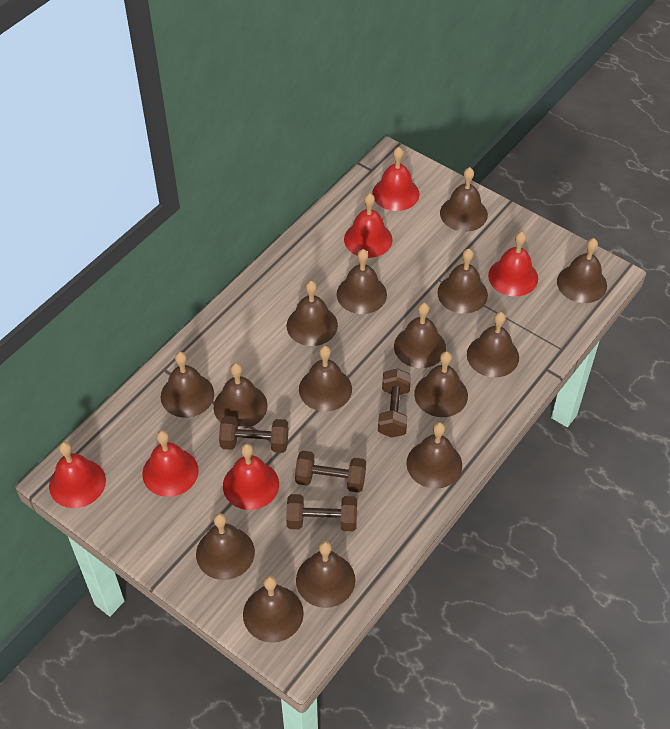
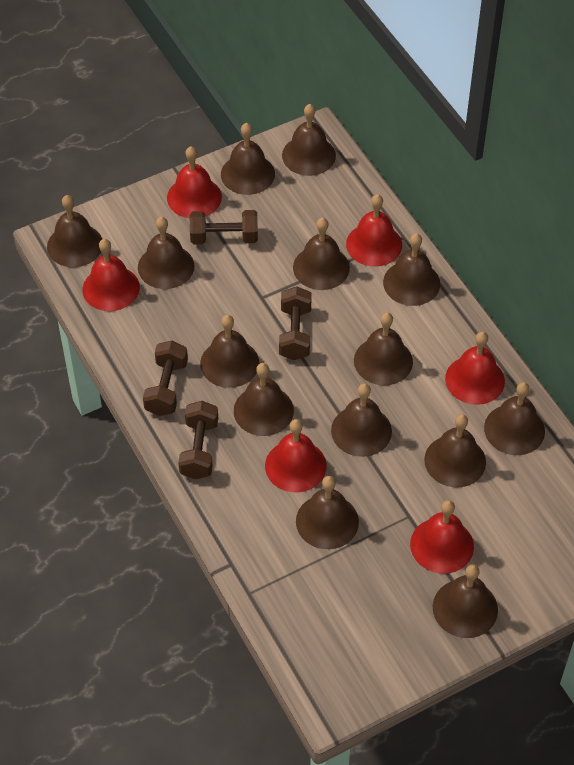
brown bell: [161,352,214,418] [196,513,255,580] [214,363,268,429] [243,576,304,643] [287,281,338,346] [296,541,355,608] [299,346,352,412] [337,249,387,314] [394,303,446,368] [406,422,462,489] [414,352,468,417] [437,249,488,314] [440,167,488,232] [467,312,519,377] [557,238,607,303] = 15 -> [47,195,102,267] [138,217,194,289] [200,315,259,388] [221,123,275,195] [234,363,294,436] [282,104,336,176] [293,218,350,290] [296,476,359,549] [331,383,392,457] [354,312,413,385] [383,233,440,306] [424,414,486,487] [433,564,498,638] [484,382,545,455] = 14

